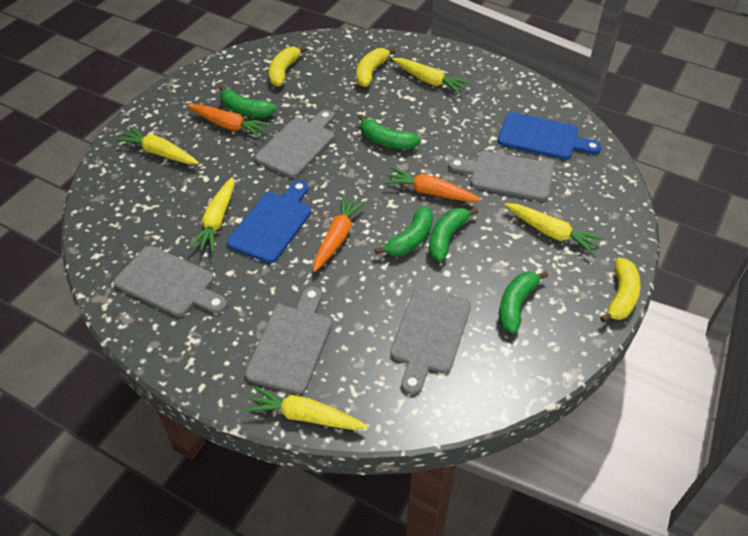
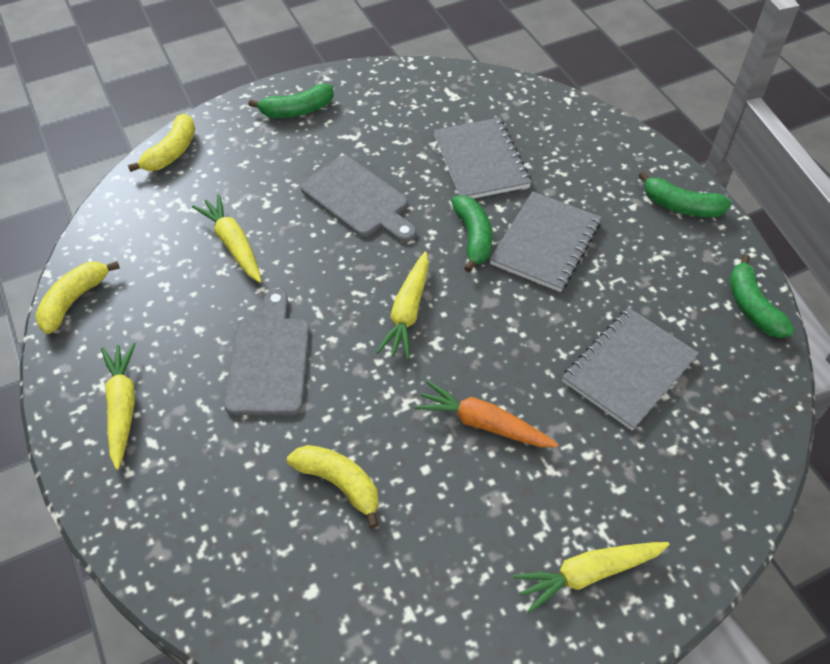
blue cutting board: [227,180,311,263] [498,112,601,160] = 2 -> none = 0
green banana: [220,85,277,117] [359,114,421,149] [375,206,433,256] [429,208,478,262] [499,271,548,334] = 5 -> [249,83,334,118] [451,195,492,272] [638,171,731,217] [729,254,795,338] = 4
grey cutting board: [114,246,227,317] [245,287,332,394] [255,110,334,178] [390,287,471,395] [448,151,554,201] = 5 -> [224,289,310,415] [301,156,416,242] = 2
grey notebook: none = 0 -> [434,118,532,199] [490,191,602,292] [562,308,699,430] = 3
orange carrot: [187,104,270,138] [313,195,366,272] [384,167,481,202] = 3 -> [414,381,558,447] = 1
yellow carrot: [116,127,199,164] [189,177,234,252] [244,386,368,430] [392,58,470,94] [505,203,604,255] = 5 -> [101,342,136,470] [192,194,262,283] [376,252,429,359] [513,542,670,613] = 4

